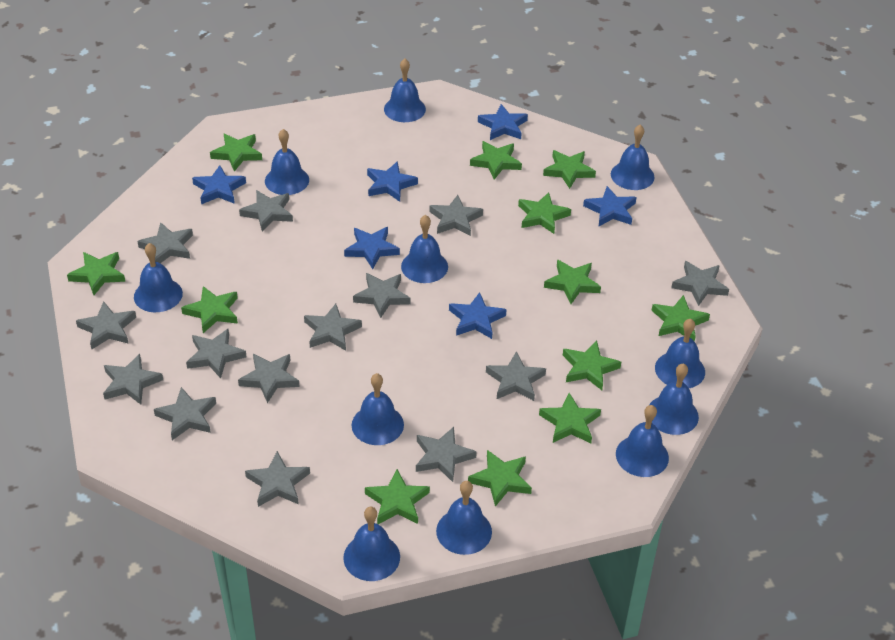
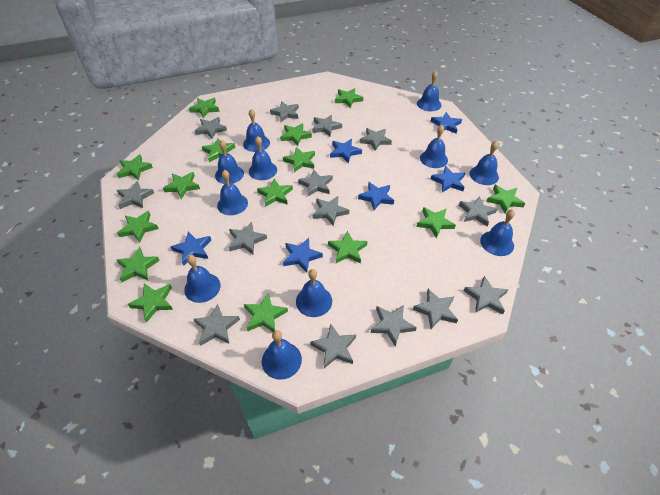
green star: [67,252,125,295] [181,286,238,333] [210,133,262,171] [365,469,430,524] [468,450,532,507] [470,141,522,180] [518,192,571,234] [539,393,601,443] [543,150,596,189] [544,260,601,304] [563,341,621,390] [651,295,710,342] = 12 -> [117,154,153,180] [117,211,159,243] [117,247,160,282] [128,283,173,323] [163,172,200,199] [189,98,219,118] [202,138,235,162] [244,293,288,332] [257,179,293,207] [280,123,312,146] [283,147,315,172] [328,231,367,264] [335,88,363,108] [416,207,456,238] [486,185,525,213] = 15

